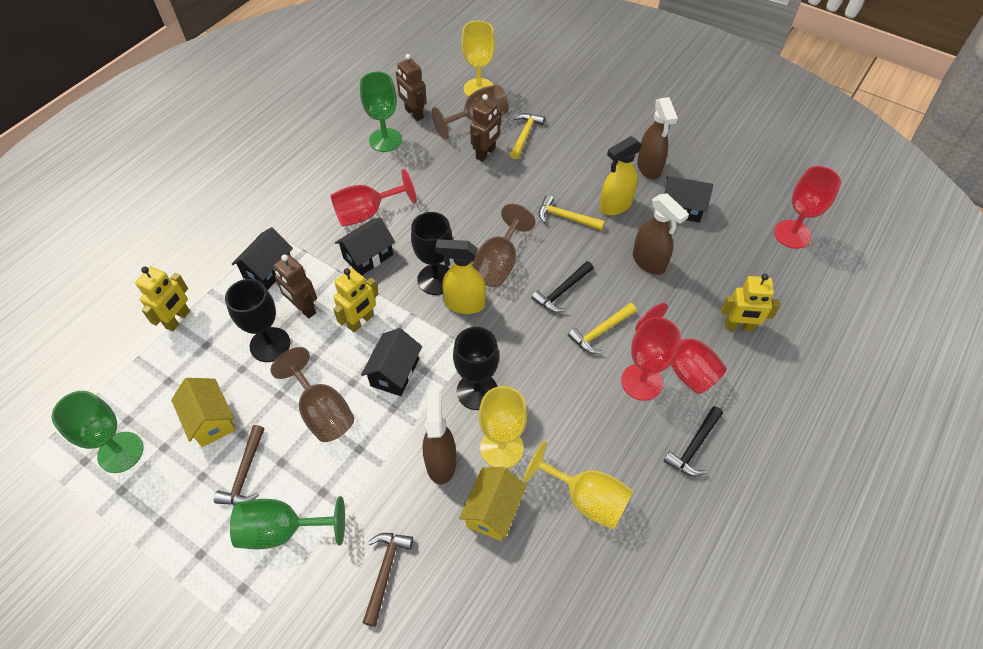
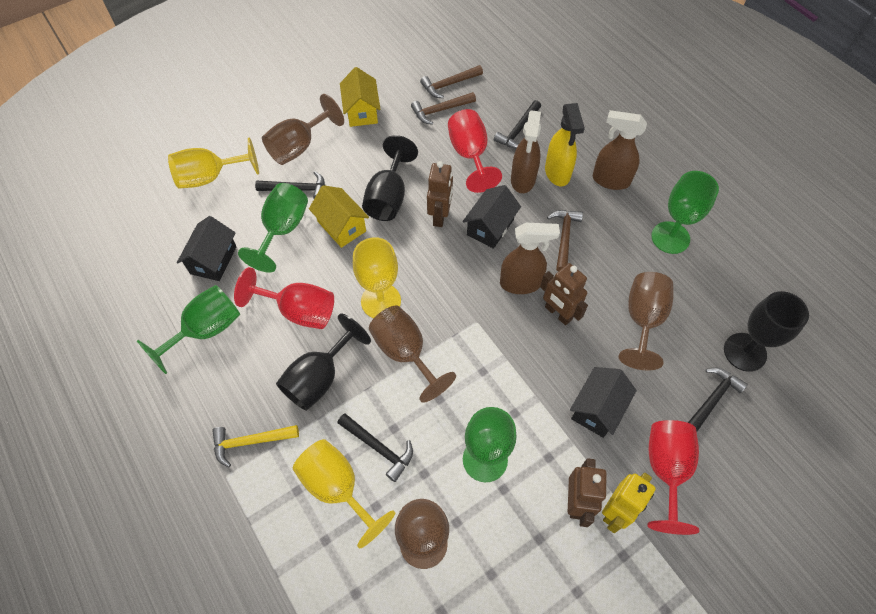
black hammer: [531,261,593,313] [663,406,723,477] = 2 -> [255,171,325,198] [338,413,413,482] [494,100,541,149] [688,368,748,432] = 4
black house: [232,227,293,290] [335,217,395,275] [361,328,422,396] [664,176,713,223] = 4 -> [177,216,237,281] [463,185,521,249] [570,367,637,438] = 3
brown goblet: [270,347,354,442] [432,84,509,140] [472,204,536,287] = 3 -> [262,94,344,165] [369,305,456,403] [395,499,449,569] [619,272,673,370] = 4
brown hammer: [214,425,264,506] [362,533,413,627] = 2 -> [411,92,476,125] [420,65,483,98] [547,210,583,272] = 3
green goblet: [52,391,143,473] [230,496,345,549] [360,72,402,152] = 3 -> [137,285,240,374] [238,183,308,272] [463,407,516,482] [651,171,719,254] = 4
red goblet: [330,169,417,227] [621,317,680,401] [635,303,727,394] [774,166,841,249] = 4 -> [234,267,334,329] [448,109,502,193] [647,420,699,535] = 3
yellow hammer: [510,113,545,159] [539,195,605,231] [568,303,636,354] = 3 -> [212,425,299,467] = 1
yellow robot: [135,267,190,331] [333,268,379,332] [721,274,780,332] = 3 -> [602,473,656,533] = 1
yellow spray bottle: [435,239,486,314] [599,136,642,215] = 2 -> [545,103,585,186] = 1

